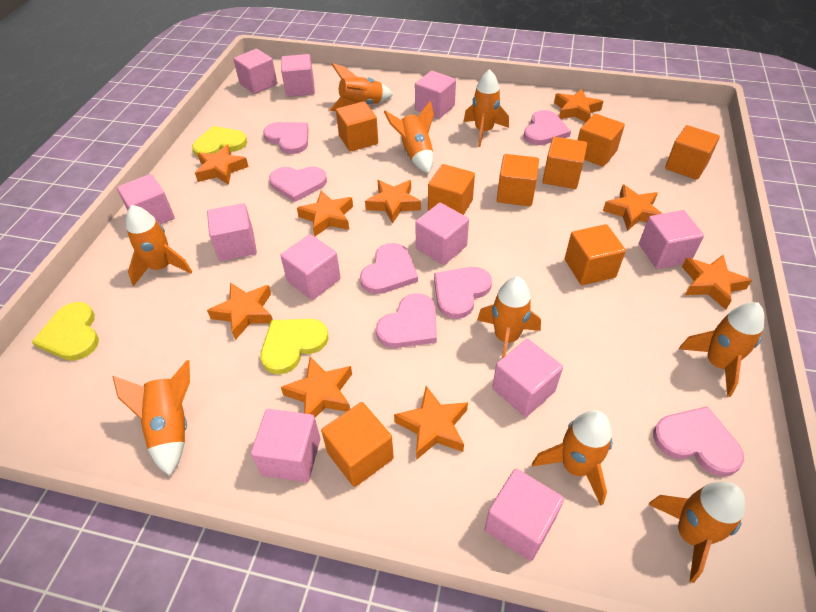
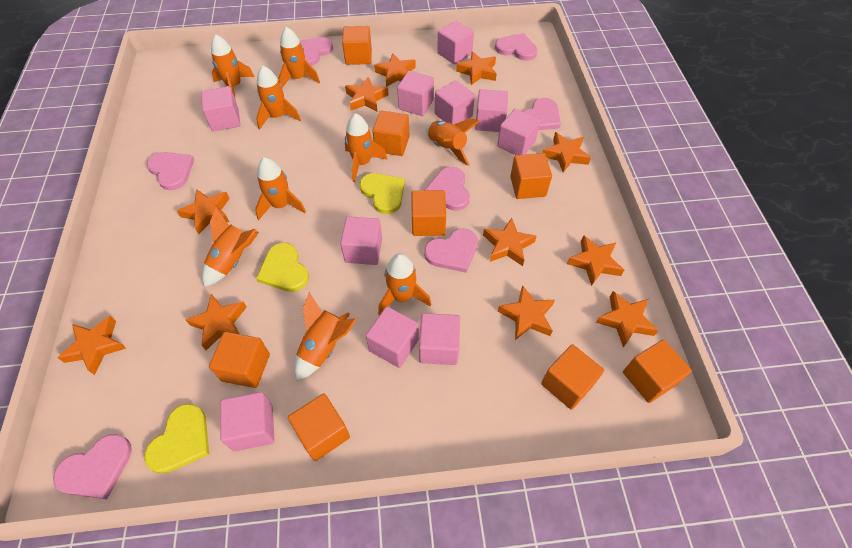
orange star: [195,145,249,185] [207,283,273,340] [281,357,352,418] [297,190,353,237] [365,180,421,224] [394,386,468,460] [554,89,603,122] [603,185,662,231] [682,255,752,310] = 9 -> [57,316,126,375] [177,189,230,234] [185,294,247,350] [345,77,388,112] [374,53,416,87] [456,51,497,85] [483,218,536,266] [498,285,555,340] [542,132,591,173] [567,235,624,286] [596,291,659,347] = 11
pink cube: [117,174,175,224] [207,203,257,261] [233,49,277,94] [251,409,320,482] [280,234,341,300] [281,54,315,97] [415,71,456,119] [415,203,469,265] [484,469,564,561] [492,339,563,417] [639,210,704,269] = 11 -> [201,86,240,131] [220,392,275,451] [340,216,382,265] [366,307,419,368] [397,71,434,116] [419,313,460,365] [435,80,475,125] [437,21,474,64] [475,89,508,132] [497,109,541,155] = 10

